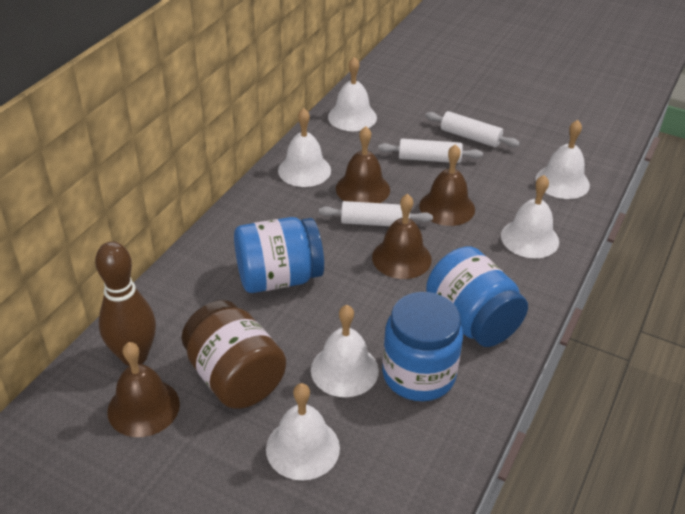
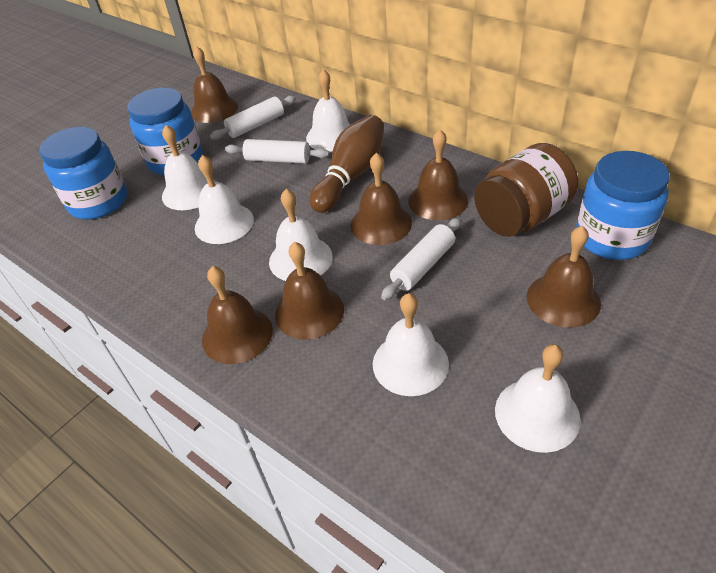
brown bell: [107,342,180,437] [336,126,390,203] [372,194,432,279] [419,144,475,226] = 4 -> [191,46,238,123] [202,266,273,364] [275,242,344,340] [351,153,412,245] [408,129,468,220] [527,226,601,328] = 6

